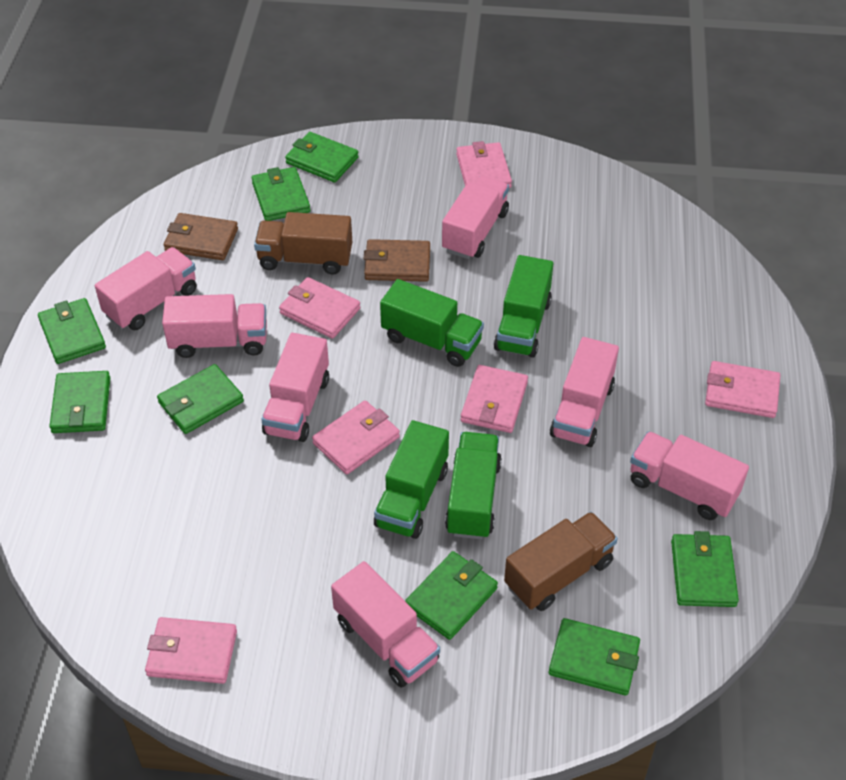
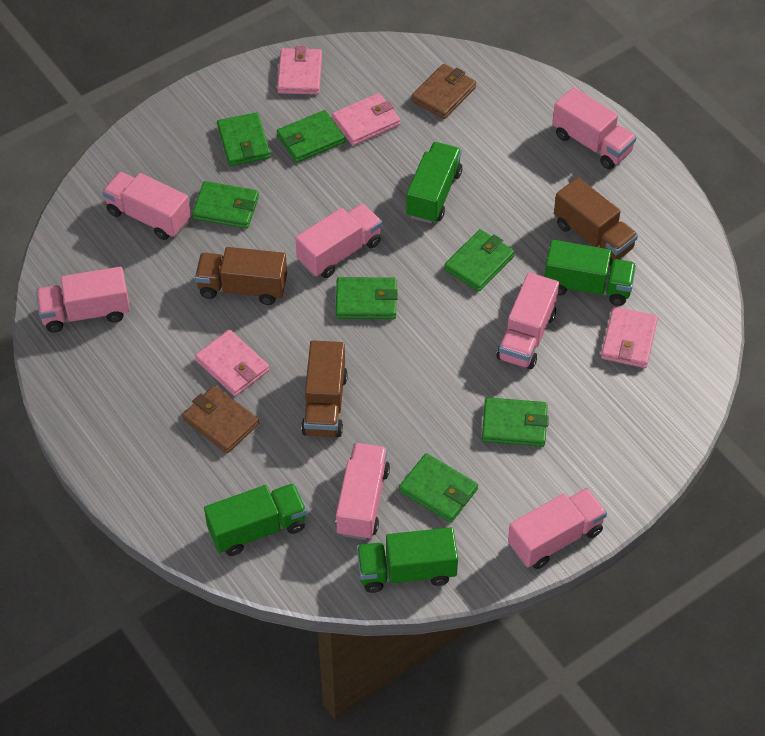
brown truck: [254,212,352,275] [504,512,618,611] = 2 -> [195,247,287,305] [301,340,348,437] [554,177,638,266] = 3
green wallet: [38,298,106,364] [49,371,110,433] [157,364,244,434] [252,167,310,221] [285,132,359,183] [405,551,498,640] [549,618,640,695] [671,531,739,607] = 8 -> [192,181,259,229] [217,112,271,166] [277,110,345,163] [336,277,398,319] [399,453,478,523] [444,229,515,292] [482,397,549,447] = 7
pink wallet: [145,617,237,684] [279,277,361,339] [312,400,400,474] [456,141,512,188] [461,365,528,433] [705,361,781,418] = 6 -> [195,330,269,396] [277,46,322,95] [332,93,400,146] [601,307,658,368] = 4

